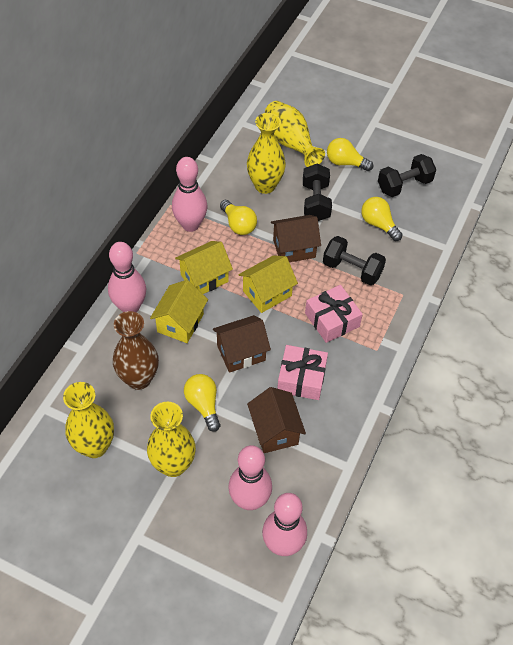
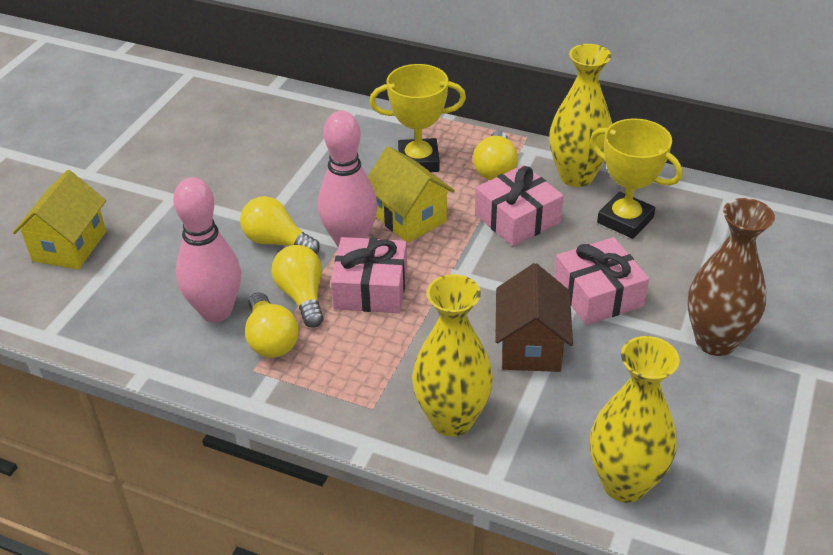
black dumbbell: [303,164,332,221] [323,236,386,285] [378,154,436,197] = 3 -> none = 0
brown house: [213,315,271,373] [247,387,306,453] [271,215,321,262] = 3 -> [495,263,573,372] = 1
pink bowling pin: [108,242,146,312] [172,157,207,232] [228,445,272,510] [262,493,307,556] = 4 -> [173,177,241,323] [318,111,377,248] = 2
pink gift: [277,345,328,400] [305,285,363,343] = 2 -> [331,237,407,313] [475,165,564,247] [554,237,649,325] = 3
yellow house: [150,280,208,343] [175,241,233,294] [239,255,298,313] = 3 -> [13,170,106,270] [368,146,455,243] = 2
yellow trophy: none = 0 -> [369,64,466,172] [590,118,683,239] = 2
yellow vase: [63,382,114,458] [147,402,196,477] [247,113,286,194] [265,101,325,167] = 4 -> [412,274,493,437] [549,44,612,187] [590,336,680,502] = 3

